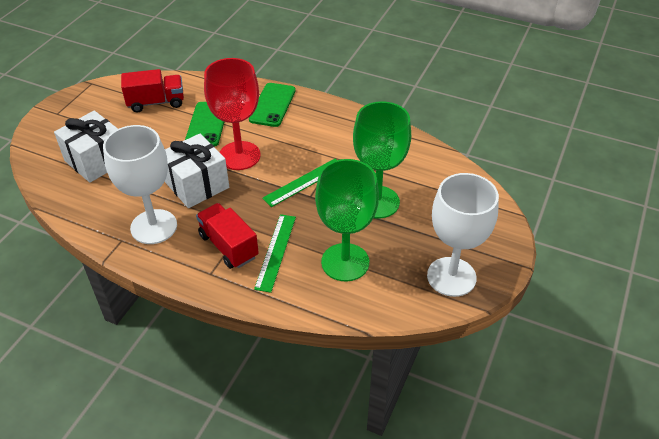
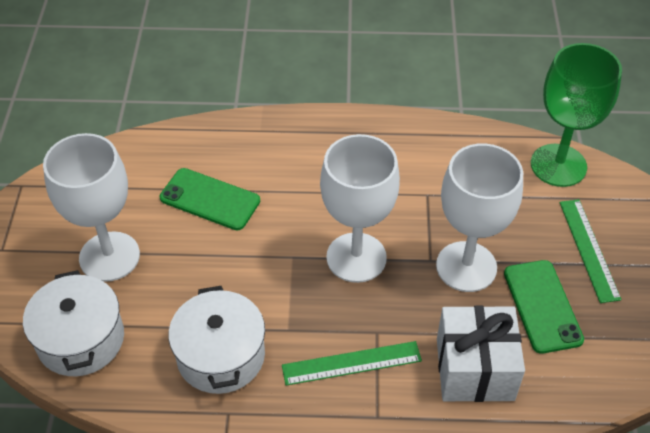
green goblet: [315,159,379,281] [353,101,411,218] = 2 -> [531,43,622,187] = 1
red goblet: [204,58,261,170] = 1 -> none = 0
red truck: [121,69,184,112] [196,203,259,269] = 2 -> none = 0
white gift: [54,111,118,183] [165,134,229,208] = 2 -> [437,306,525,402] = 1
white goblet: [103,125,177,244] [427,173,499,297] = 2 -> [43,133,140,282] [320,134,400,283] [436,143,523,292] = 3
white pot: none = 0 -> [23,270,124,376] [168,286,265,394] = 2

